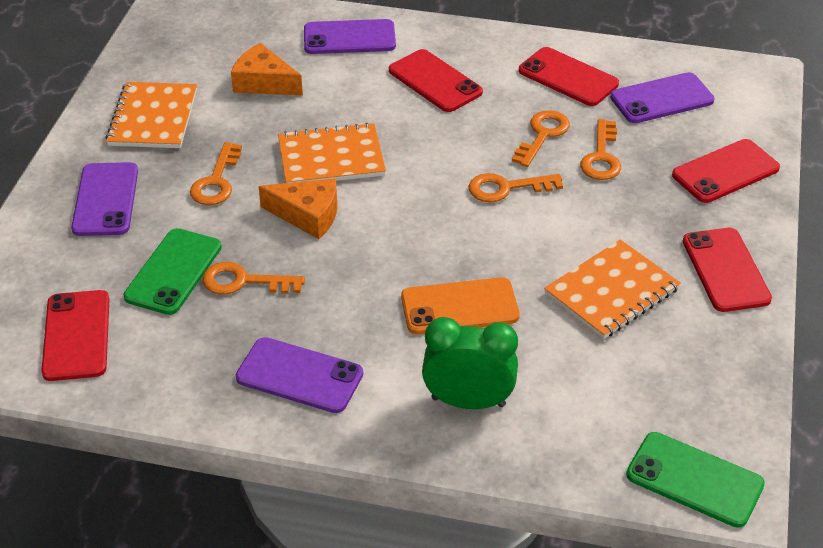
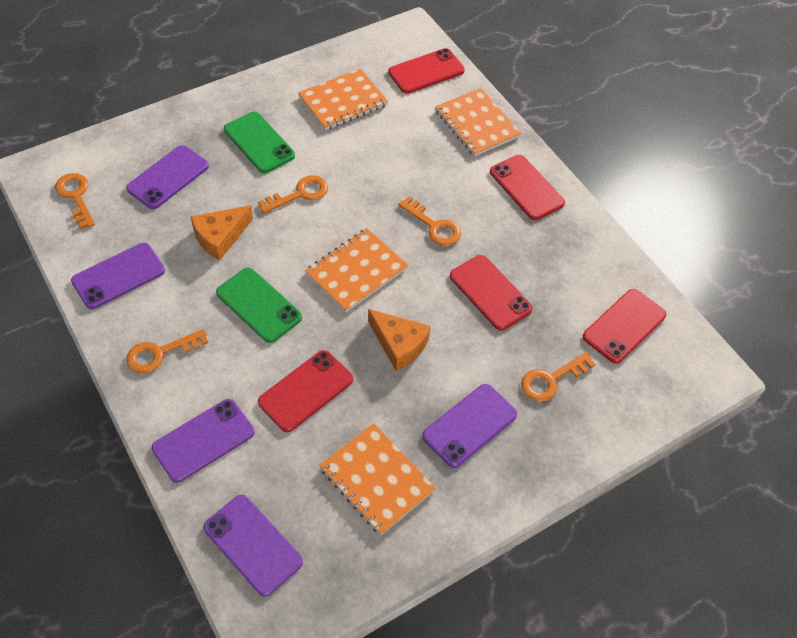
green clock: [422,317,518,409] = 1 -> none = 0
orange notebook: [106,82,197,148] [278,123,386,183] [544,239,681,339] = 3 -> [298,68,388,130] [305,228,408,312] [319,423,436,535] [435,88,522,156] = 4
orange phone: [401,277,520,334] = 1 -> none = 0
purple phone: [71,162,138,236] [236,337,363,413] [304,19,396,54] [610,72,715,123] = 4 -> [71,243,165,309] [126,145,209,209] [152,399,255,483] [203,495,303,597] [422,384,517,468] = 5

